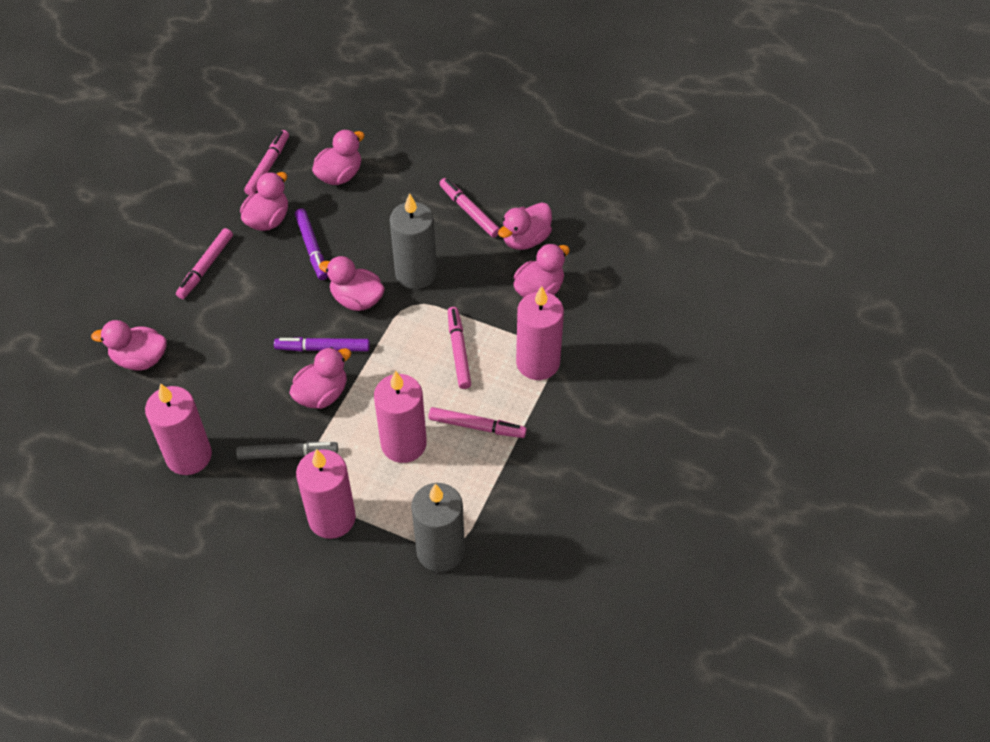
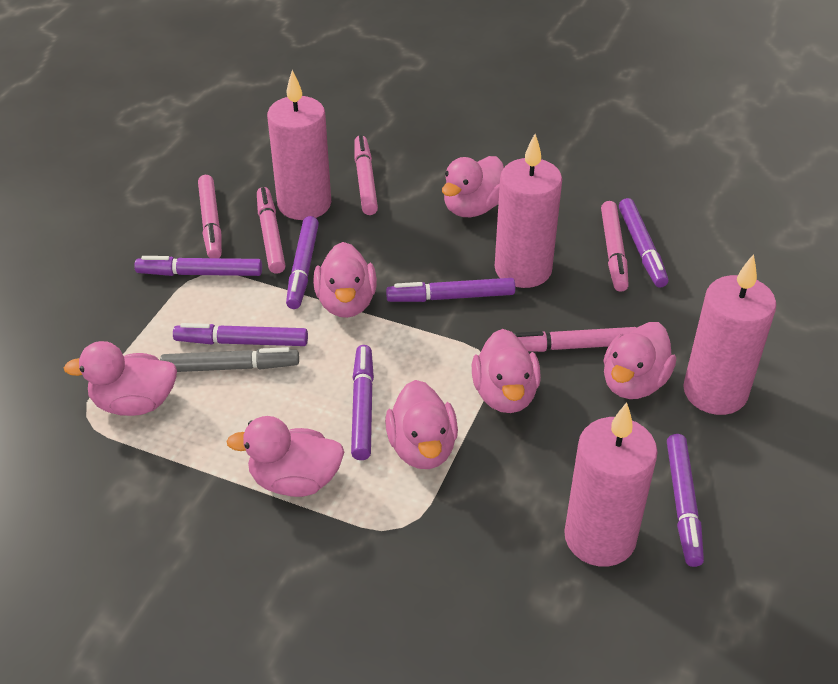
grey candle: [390,193,437,289] [411,483,465,572] = 2 -> none = 0
purple marker: [274,337,370,352] [295,208,328,280] = 2 -> [134,256,262,276] [173,323,308,346] [286,216,319,309] [351,345,374,460] [386,278,516,302] [619,198,669,288] [667,434,704,567] = 7

